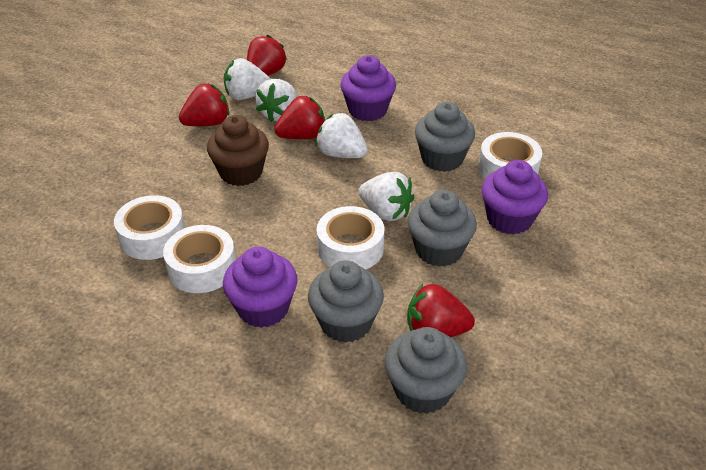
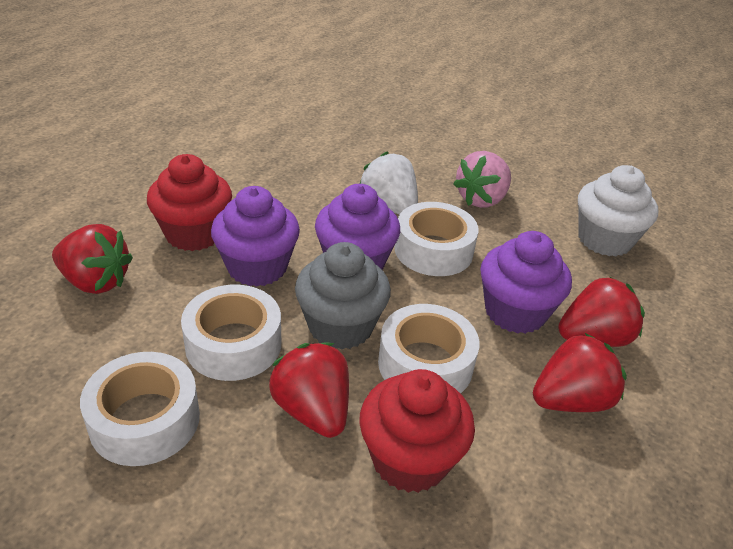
brown cupcake: [207,115,269,186] = 1 -> none = 0
grey cupcake: [308,261,384,343] [385,327,467,414] [407,190,477,267] [415,102,475,172] = 4 -> [295,242,391,350] = 1
pink strawberry: none = 0 -> [454,151,511,208] = 1
red cupcake: none = 0 -> [147,154,232,251] [359,369,475,493] = 2
white cupcake: none = 0 -> [578,165,658,256] = 1
white strawberry: [224,58,270,100] [256,79,297,122] [316,113,368,158] [358,172,415,221] = 4 -> [360,152,418,214] = 1

